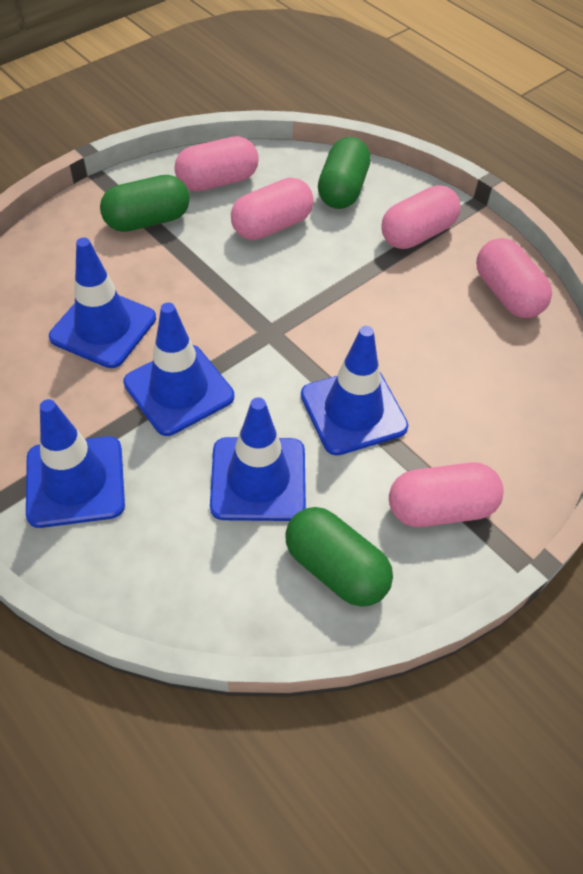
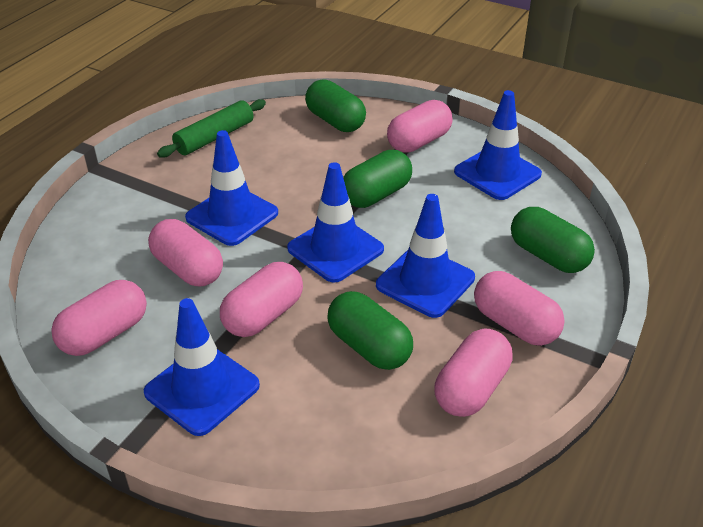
green capsule: [100,175,190,232] [285,507,393,607] [318,137,370,209] = 3 -> [305,79,366,132] [327,291,413,370] [343,150,412,208] [511,207,595,273] = 4
green rolling pin: none = 0 -> [157,99,266,158] = 1
pink capsule: [174,136,259,191] [231,177,314,240] [381,185,460,249] [389,462,504,527] [476,238,552,318] = 5 -> [51,280,147,356] [148,219,223,287] [220,262,303,337] [387,100,453,153] [434,329,513,417] [474,271,565,346] = 6

